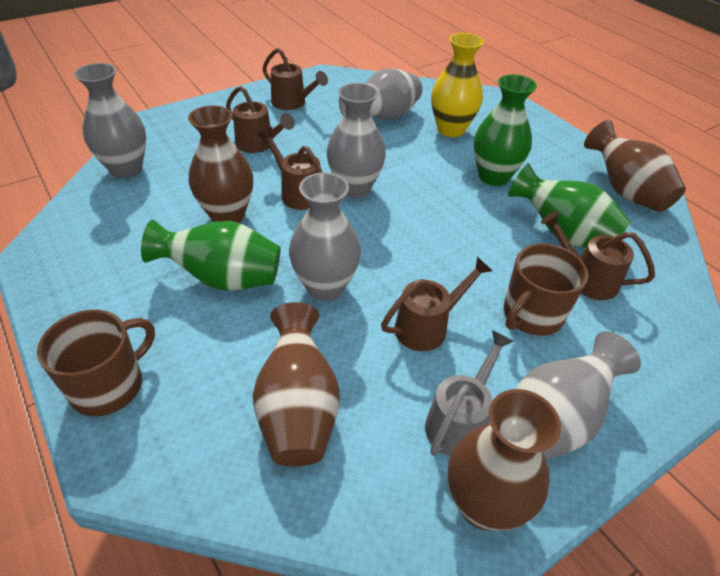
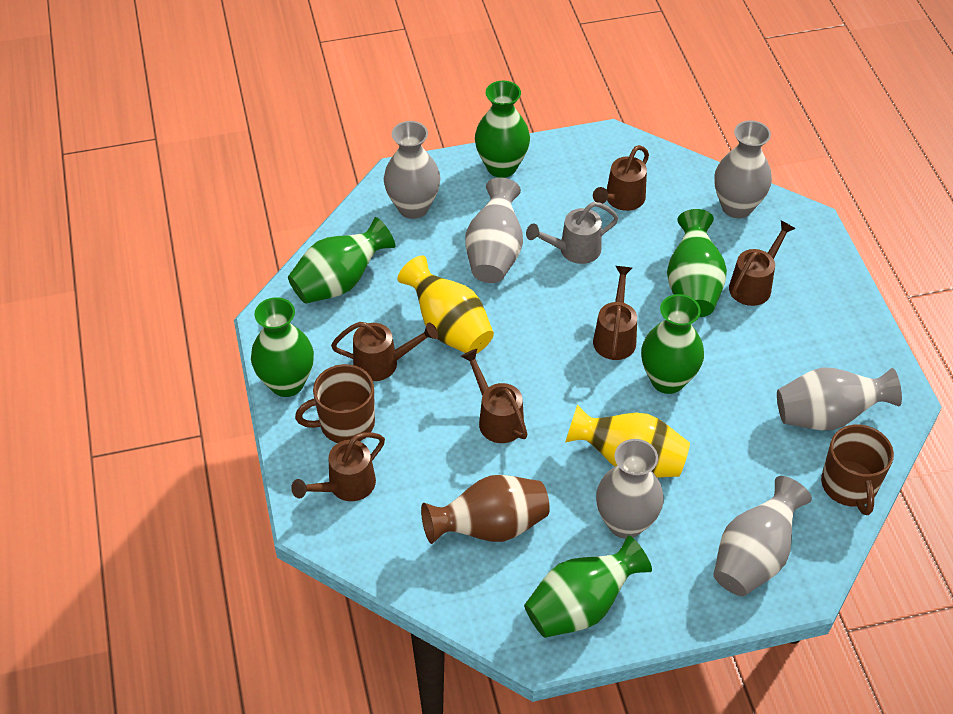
brown vase: [188,105,253,223] [252,302,340,467] [448,389,561,531] [584,120,686,212] = 4 -> [421,475,550,544] = 1
brown watering can: [226,86,294,153] [257,127,323,210] [262,48,328,110] [381,257,492,351] [541,211,655,300] = 5 -> [291,432,385,501] [331,322,438,381] [461,349,528,443] [593,145,649,211] [593,266,637,360] [729,221,796,306] = 6
green vase: [141,220,281,291] [474,74,537,186] [508,163,631,248] = 3 -> [251,297,314,397] [288,217,395,304] [475,81,530,178] [524,535,652,638] [641,294,704,394] [667,209,727,317] = 6
grey vase: [74,63,146,178] [289,173,361,301] [327,83,386,198] [339,68,422,120] [516,331,641,460] = 5 -> [384,121,441,219] [465,178,523,283] [596,439,664,539] [713,476,812,596] [714,121,772,218] [777,368,902,430] = 6
yellow vase: [431,33,484,137] = 1 -> [398,256,494,354] [565,404,690,478] = 2

